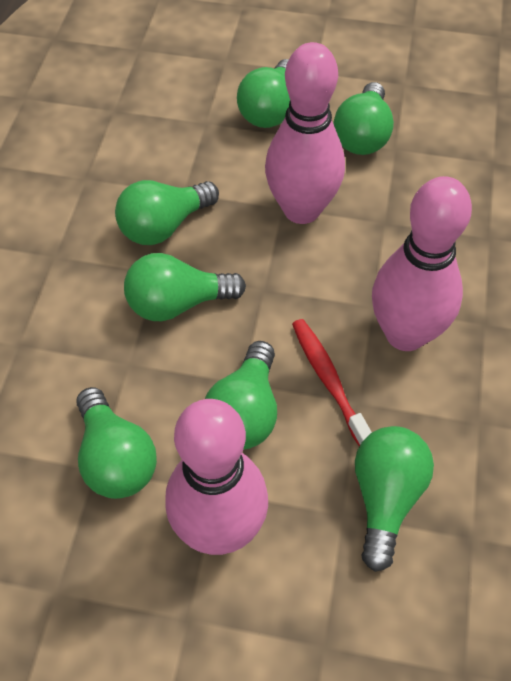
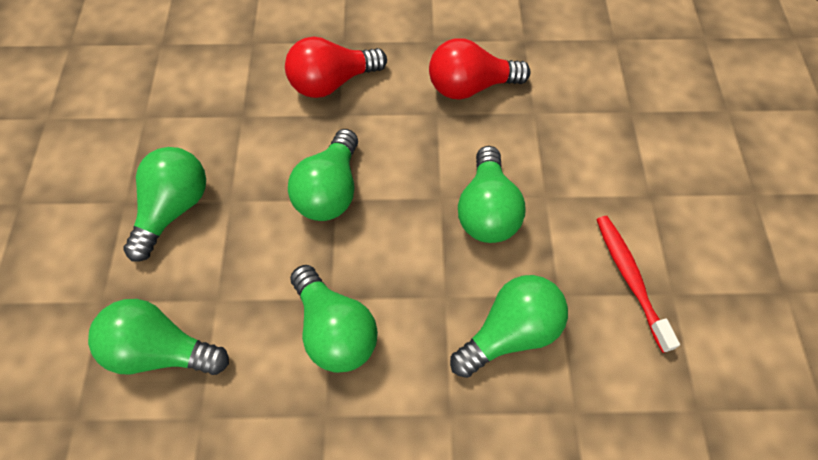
green light bulb: [76,387,157,499] [115,180,219,245] [124,253,246,321] [205,341,277,450] [237,59,290,128] [334,82,394,155] [355,426,434,572] = 7 -> [88,299,229,375] [123,147,206,262] [288,129,358,221] [290,265,378,373] [450,275,568,378] [458,146,526,243] = 6
pink bowling pin: [165,399,268,555] [265,42,345,224] [372,176,472,351] = 3 -> none = 0
red light bulb: none = 0 -> [285,37,387,98] [429,38,531,100] = 2

